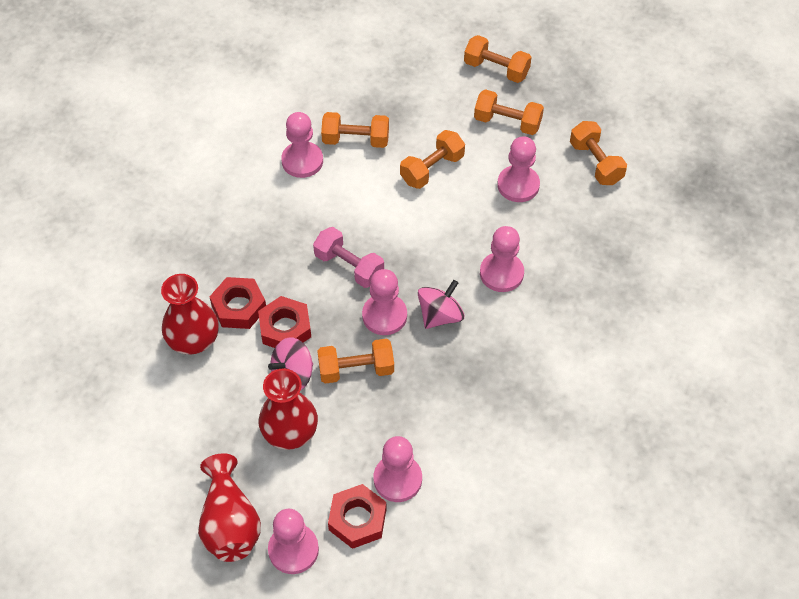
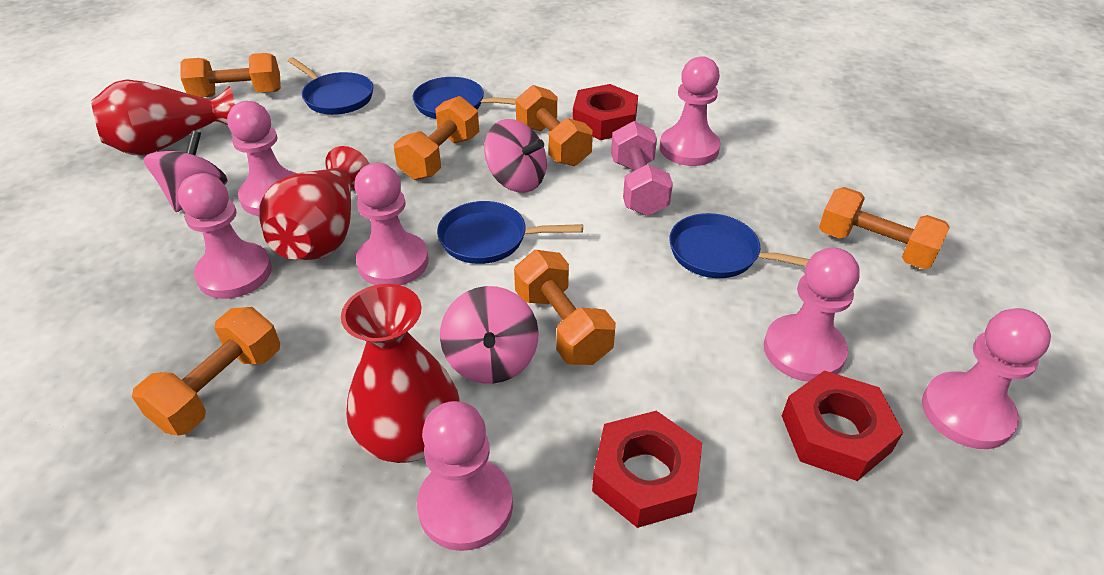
blue pan: none = 0 -> [288,57,373,115] [413,77,516,119] [437,201,583,264] [669,213,809,278] = 4
pink pawn: [268,509,319,574] [281,112,323,178] [362,269,407,335] [374,436,422,502] [480,226,524,292] [497,136,540,202] = 6 -> [178,173,272,299] [227,101,297,216] [354,163,429,285] [417,401,513,551] [660,56,721,166] [764,247,860,382] [922,308,1051,449] = 7
pink spinning top: [268,337,313,390] [418,280,464,329] = 2 -> [143,130,228,212] [440,286,539,384] [484,119,547,192] = 3

